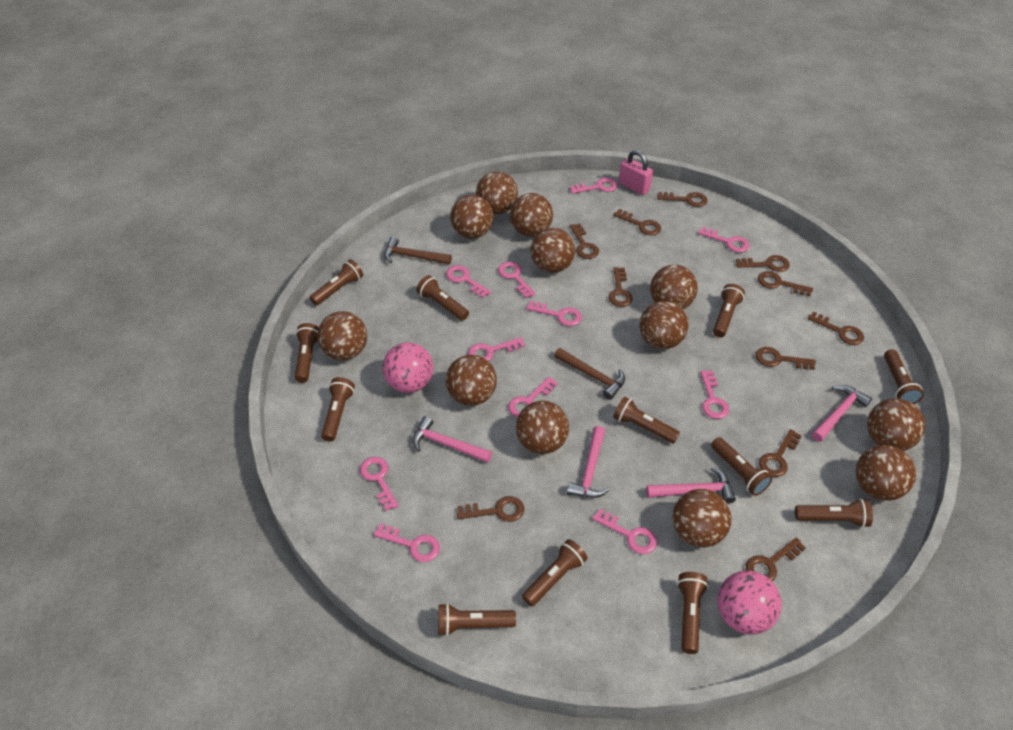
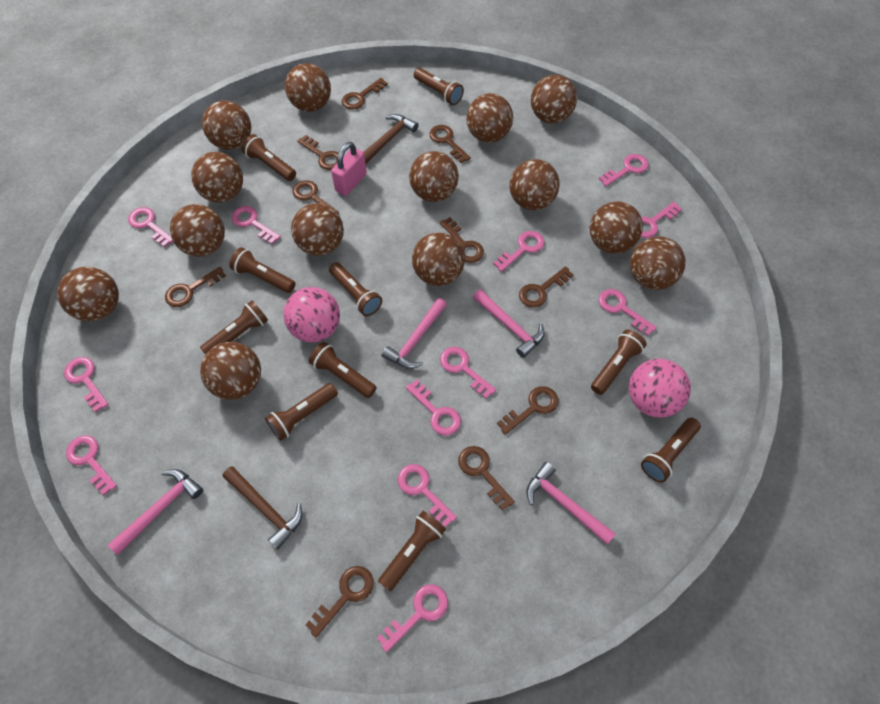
brown ball: [317,311,367,360] [446,355,497,406] [450,195,494,239] [476,172,518,214] [510,193,553,237] [516,401,569,454] [530,228,575,273] [639,301,688,349] [650,265,698,309] [672,489,732,548] [856,445,916,501] [867,398,925,451] = 12 -> [57,267,119,321] [170,204,225,257] [191,152,243,203] [200,342,261,400] [202,101,251,150] [285,63,331,112] [291,203,344,256] [409,151,459,202] [412,233,465,286] [466,93,513,143] [509,159,560,210] [531,75,577,124] [590,201,643,254] [630,236,686,290] = 14
brown flashlight: [295,323,319,383] [310,259,363,306] [321,377,355,442] [416,275,469,321] [438,603,516,636] [522,539,587,606] [613,396,680,443] [677,572,708,654] [711,437,772,496] [713,284,745,338] [795,499,873,528] [884,349,924,404] = 12 -> [200,301,268,355] [229,247,295,293] [242,134,296,181] [265,383,338,441] [309,342,377,398] [329,262,382,316] [378,511,446,591] [414,68,464,105] [591,330,647,395] [641,418,701,482] = 10
brown key: [457,496,524,522] [570,223,599,259] [608,267,633,307] [613,209,661,236] [657,192,707,207] [736,255,790,272] [746,537,806,581] [755,347,816,370] [758,271,813,296] [759,429,802,477] [807,311,864,345] = 11 -> [165,267,226,307] [293,180,339,214] [297,135,338,170] [306,566,374,638] [342,78,388,110] [429,125,471,163] [440,217,484,263] [458,446,515,511] [497,386,559,435] [519,266,573,308] = 10
pink key: [360,457,399,511] [374,524,440,562] [446,265,491,298] [468,337,525,361] [498,262,536,298] [508,377,558,418] [526,301,582,326] [570,178,618,194] [592,509,657,554] [698,227,750,252] [700,370,729,419] = 11 -> [64,357,109,412] [66,435,117,495] [128,207,173,247] [231,206,281,244] [377,584,448,652] [398,464,457,527] [406,379,461,435] [440,347,496,399] [493,231,544,272] [598,289,657,336] [599,154,648,186] [641,202,682,238] = 12

